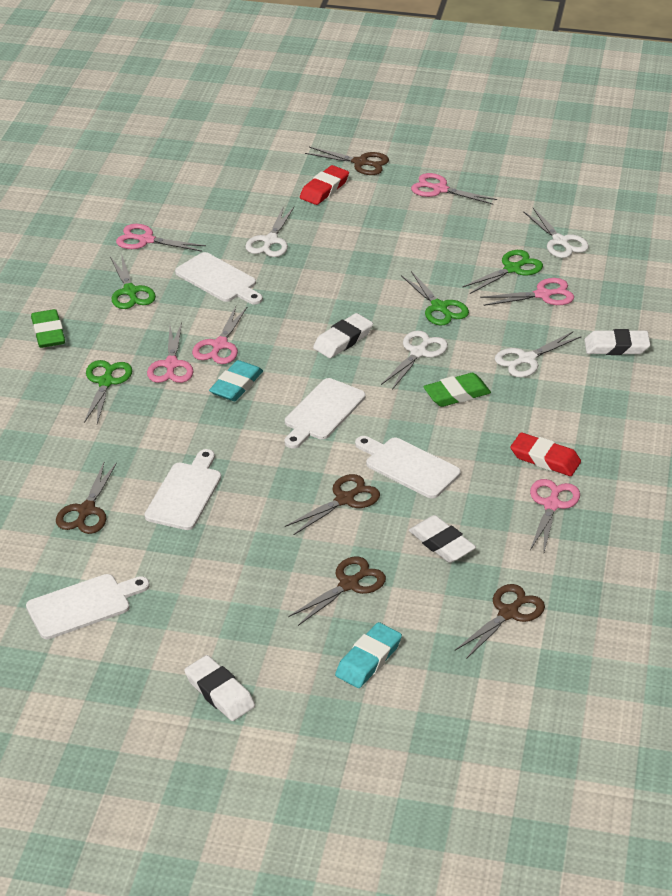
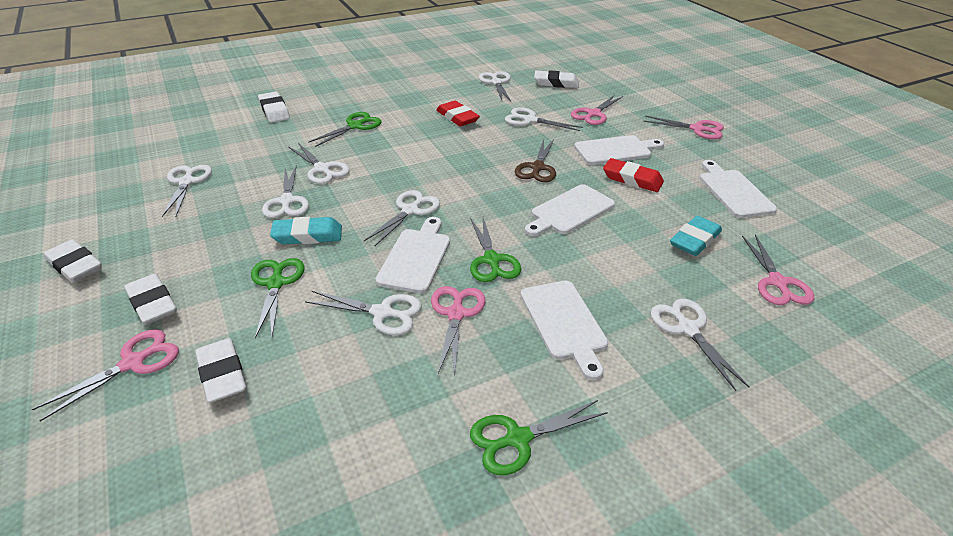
brown scissors: [56,462,117,534] [285,474,380,535] [288,557,386,626] [305,147,389,175] [455,584,545,659] = 5 -> [515,139,556,182] = 1
green eraser: [31,309,65,348] [423,373,491,407] = 2 -> none = 0
pink scissors: [116,224,206,252] [147,323,193,383] [192,306,247,364] [411,173,497,205] [480,278,574,306] [530,479,580,552] = 6 -> [32,329,179,422] [431,286,486,376] [571,95,623,125] [643,116,724,139] [742,234,814,305] = 5
white eraser: [184,655,255,721] [313,313,373,358] [409,515,476,563] [584,329,651,355] = 4 -> [44,239,102,283] [124,274,177,325] [195,338,247,403] [258,91,290,123] [534,70,579,88] = 5
white scissors: [245,206,294,257] [381,330,448,390] [495,332,581,377] [523,208,589,258] = 4 -> [162,165,212,217] [262,165,309,218] [288,143,350,184] [305,291,422,335] [364,190,440,247] [479,71,511,102] [505,107,583,131] [651,299,750,391] = 8

